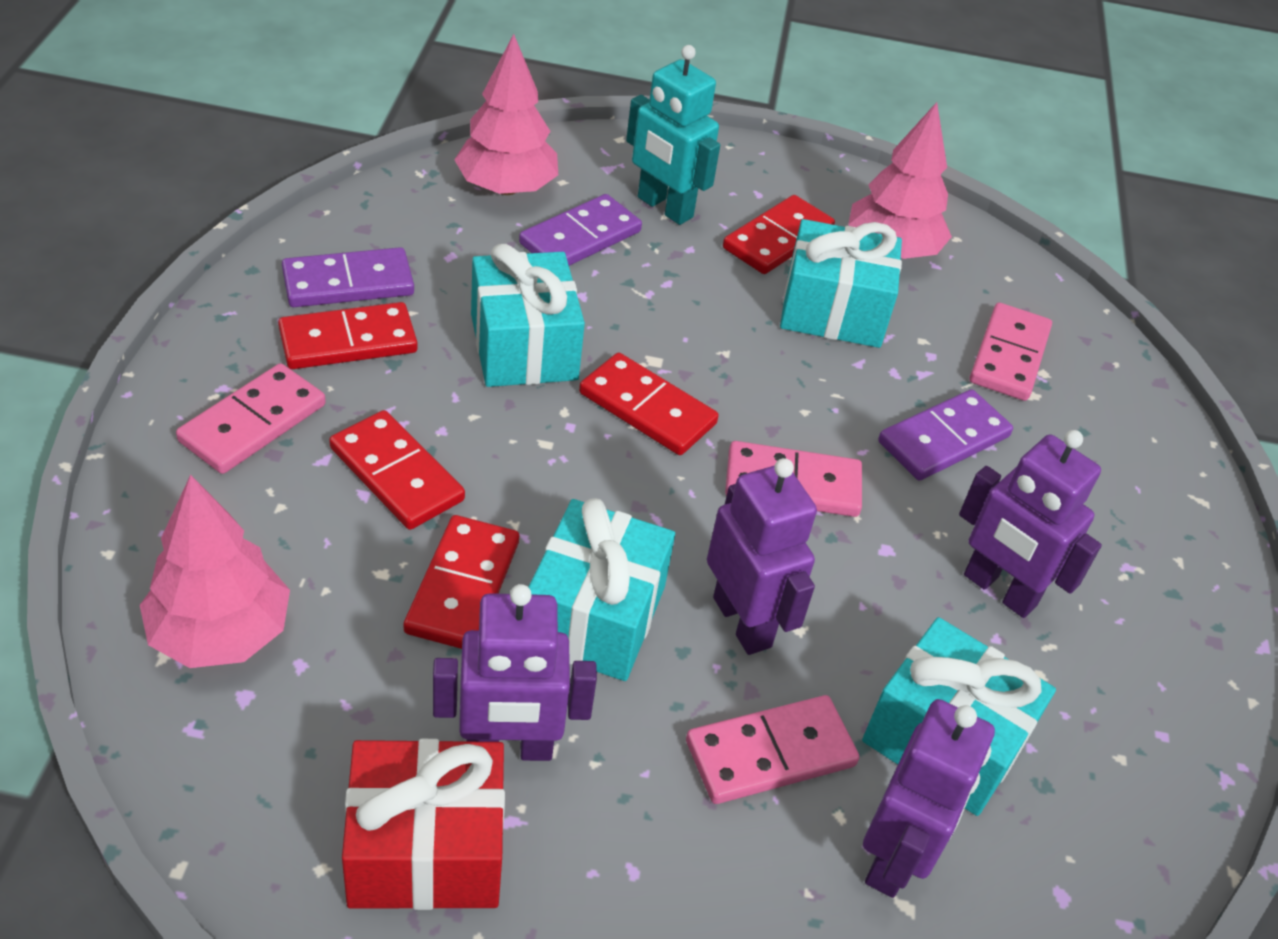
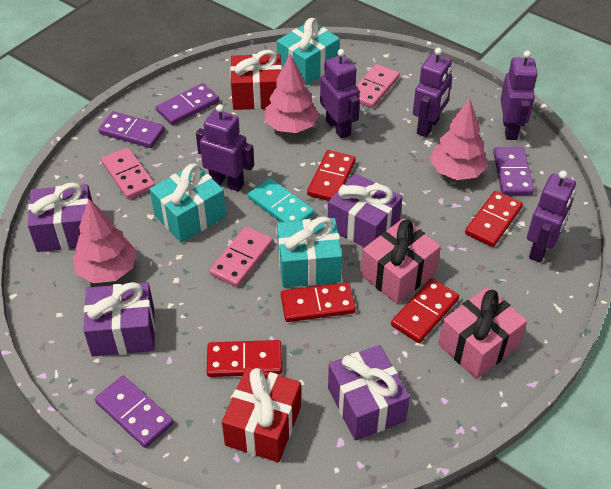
pink domino: [176,363,326,474] [686,695,859,804] [725,441,862,517] [970,303,1052,401] = 4 -> [101,147,155,199] [209,227,273,287] [356,64,400,108] = 3
pink gift: none = 0 -> [361,219,441,304] [438,287,527,379] = 2
purple domino: [282,247,414,307] [519,194,642,266] [878,389,1013,481] = 3 -> [95,376,174,448] [98,111,165,148] [156,83,219,125] [493,147,534,195] = 4
purple gift: none = 0 -> [28,182,93,252] [83,282,155,356] [328,173,402,247] [328,345,410,441] = 4
purple robot: [433,584,597,761] [707,458,817,655] [863,699,995,898] [959,430,1102,618] = 4 -> [196,104,254,192] [320,49,360,139] [413,48,452,137] [500,51,538,140] [527,171,576,263] = 5
red gift: [342,739,505,910] = 1 -> [222,366,301,462] [230,50,282,110] = 2
turquoise domino: none = 0 -> [248,178,314,222] = 1
turquoise gift: [471,244,585,387] [528,498,675,681] [780,219,902,348] [862,617,1056,816] = 4 -> [150,164,226,243] [277,18,340,86] [277,216,342,287] = 3
turquoise robot: [626,45,720,225] = 1 -> none = 0

